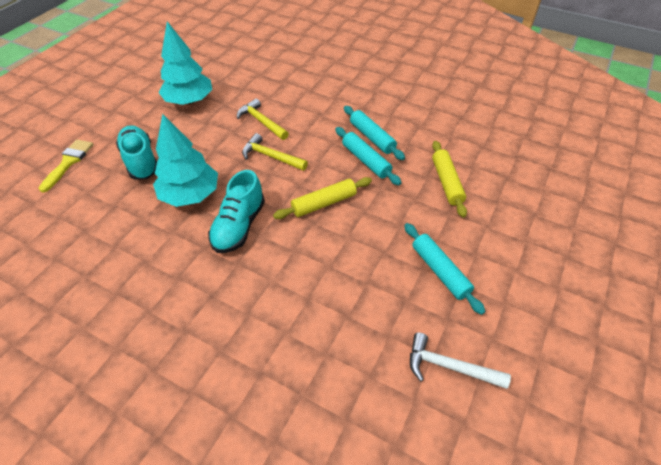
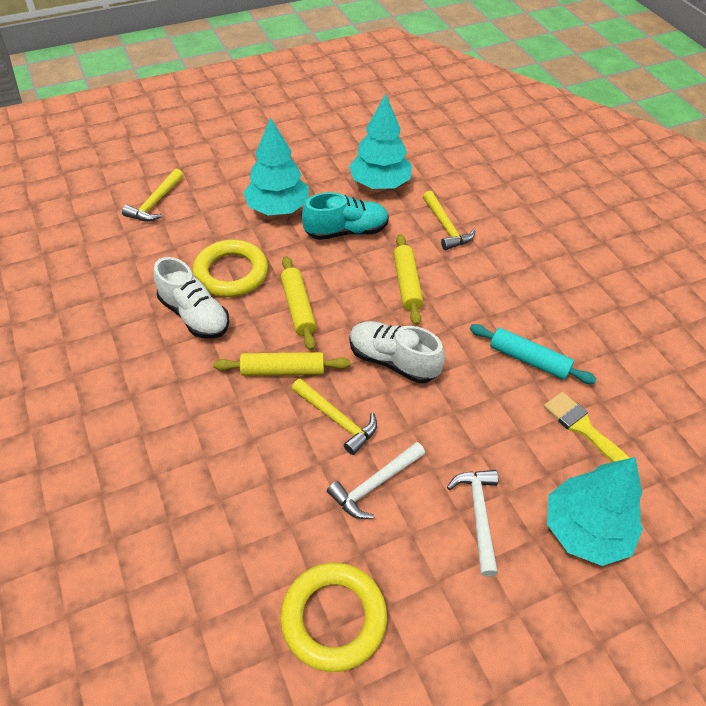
turquoise rolling pin: [335,127,402,185] [344,106,405,160] [404,223,485,315] = 3 -> [470,324,597,384] = 1
turquoise shoe: [116,125,157,180] [208,170,265,253] = 2 -> [302,192,389,240] = 1
turquoise tree: [153,114,218,207] [158,22,212,105] = 2 -> [243,117,309,215] [349,94,412,189] [547,457,643,566] = 3
white hammer: [410,332,511,389] = 1 -> [327,442,425,519] [447,470,498,576] = 2
white shoe: none = 0 -> [154,257,229,339] [349,321,445,383] = 2
yellow hammer: [237,98,289,140] [242,133,308,171] = 2 -> [122,169,183,222] [291,378,377,455] [423,191,475,250] = 3
yellow ring: none = 0 -> [193,240,268,297] [280,563,387,672] = 2
yellow rolling pin: [273,177,372,219] [432,141,467,218] = 2 -> [214,352,350,376] [281,256,316,351] [394,234,423,325] = 3

